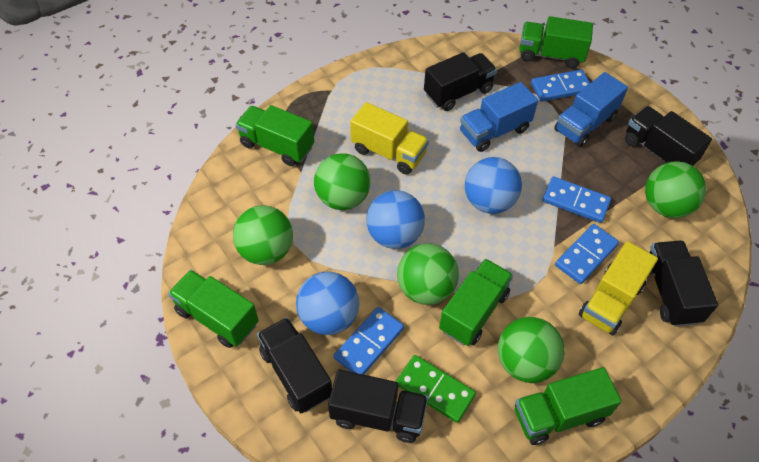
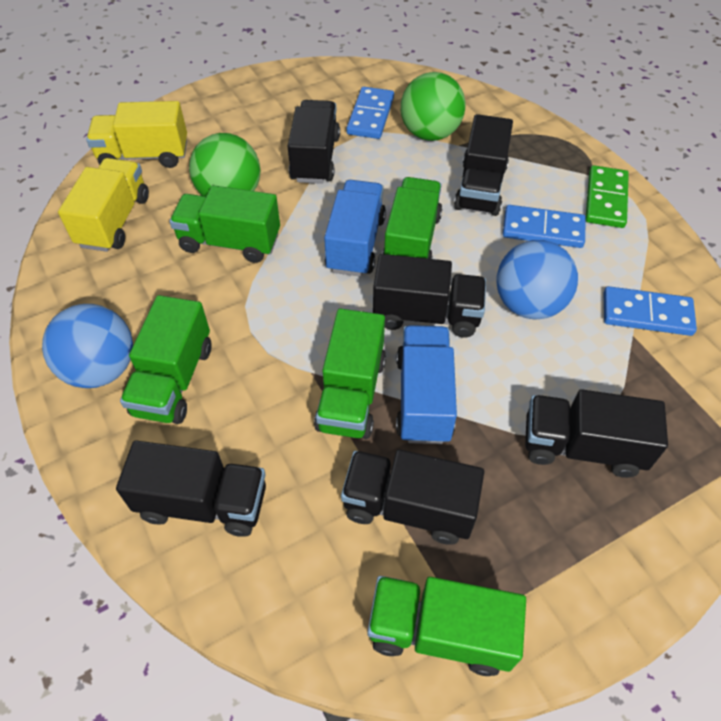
black truck: [257,317,332,413] [328,369,428,443] [424,52,497,111] [625,106,712,166] [649,241,718,327] = 5 -> [116,440,266,537] [288,100,340,184] [341,449,484,545] [373,254,486,338] [454,114,513,216] [525,389,668,478] = 6
blue ball: [296,272,359,335] [367,190,425,249] [465,157,522,214] = 3 -> [42,304,133,388] [496,240,578,320] = 2
blue domino: [334,307,404,375] [531,69,590,102] [542,176,611,223] [555,224,619,284] = 4 -> [346,87,394,139] [503,205,586,248] [603,286,697,336] = 3
green ball: [233,205,293,265] [314,153,370,210] [397,243,459,305] [498,317,564,383] [645,161,706,218] = 5 -> [189,133,260,196] [401,72,466,141] = 2

